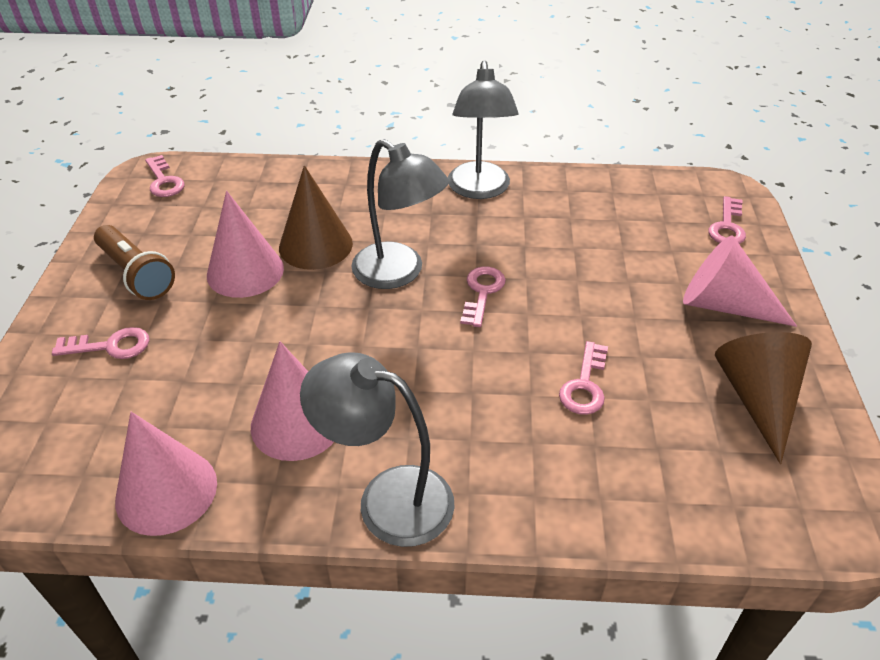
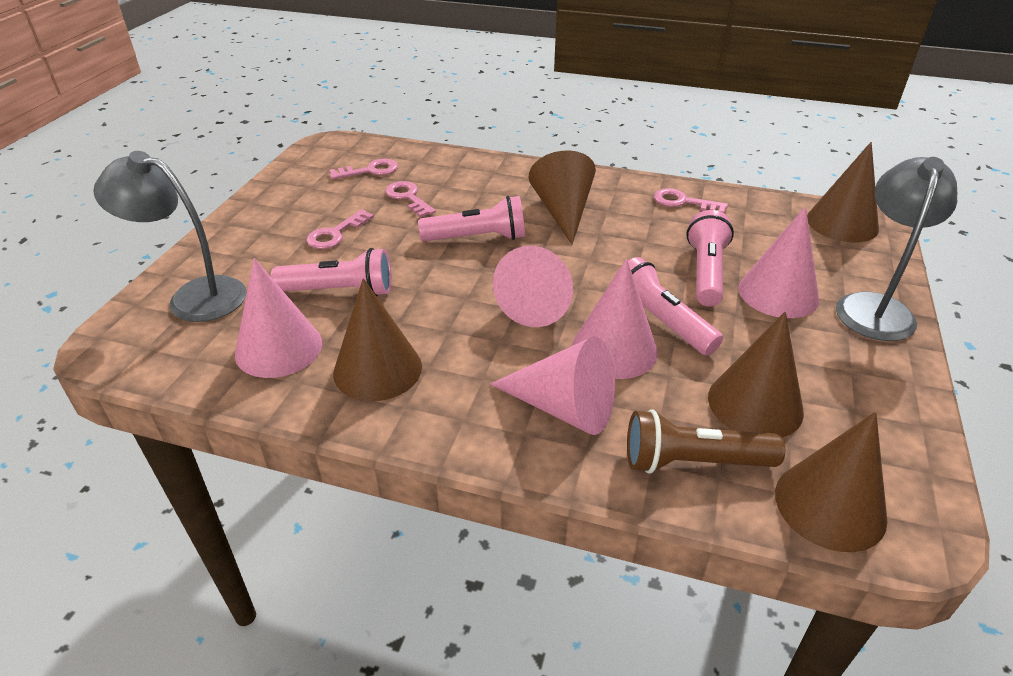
brown cone: [279,165,353,270] [715,332,812,464] = 2 -> [333,278,422,401] [529,150,596,244] [708,312,804,438] [775,412,887,552] [807,142,879,242] = 5
grey lamp: [300,352,455,547] [351,139,449,289] [448,60,518,199] = 3 -> [93,151,247,322] [836,157,957,341] = 2
pink cone: [115,412,217,536] [207,191,284,298] [251,341,334,461] [683,235,797,327] = 4 -> [235,258,322,378] [490,337,615,435] [493,246,573,327] [572,259,658,379] [739,206,819,318] = 5
pink flashlight: none = 0 -> [271,248,392,296] [418,196,525,241] [614,257,723,356] [686,210,734,306] = 4
pink key: [52,327,149,359] [145,155,184,197] [460,266,506,327] [559,341,608,415] [708,196,746,244] = 5 -> [306,209,374,249] [329,159,398,179] [385,181,436,218] [654,188,728,213] = 4

